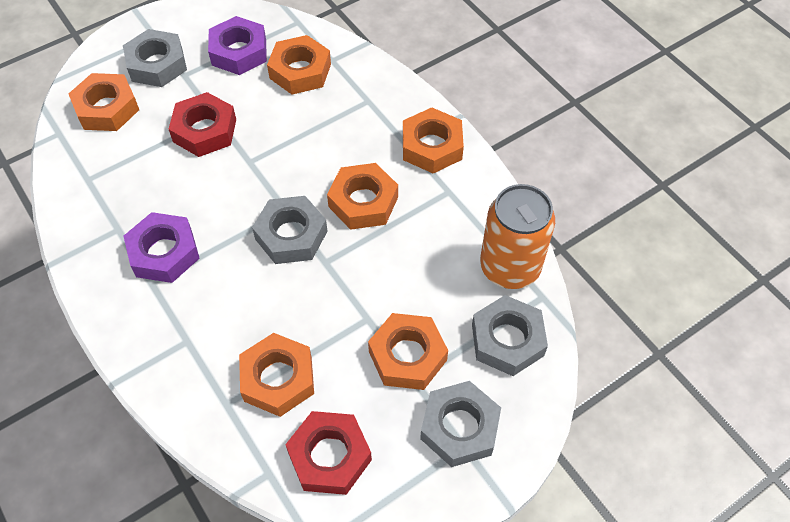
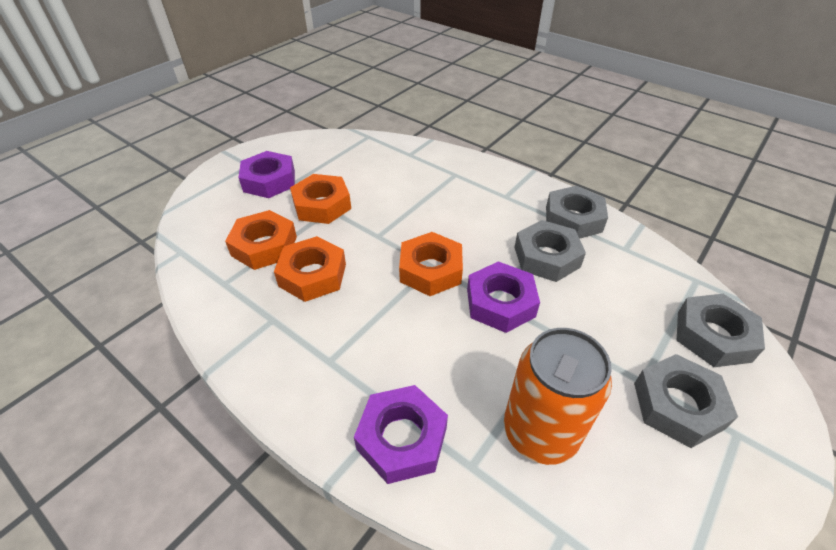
orange nut: [69,73,139,131] [239,333,314,417] [267,35,331,95] [327,163,398,230] [368,313,448,390] [403,107,464,174] = 6 -> [225,210,297,270] [274,236,346,302] [290,174,351,224] [399,232,463,296] = 4
purple nut: [123,212,200,283] [208,16,267,75] = 2 -> [239,151,295,198] [354,385,448,484] [467,261,540,333] = 3
red nut: [169,92,236,157] [285,411,372,495] = 2 -> none = 0

